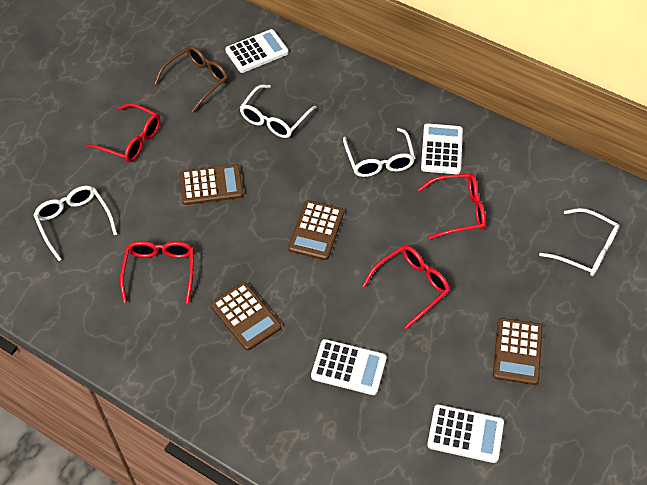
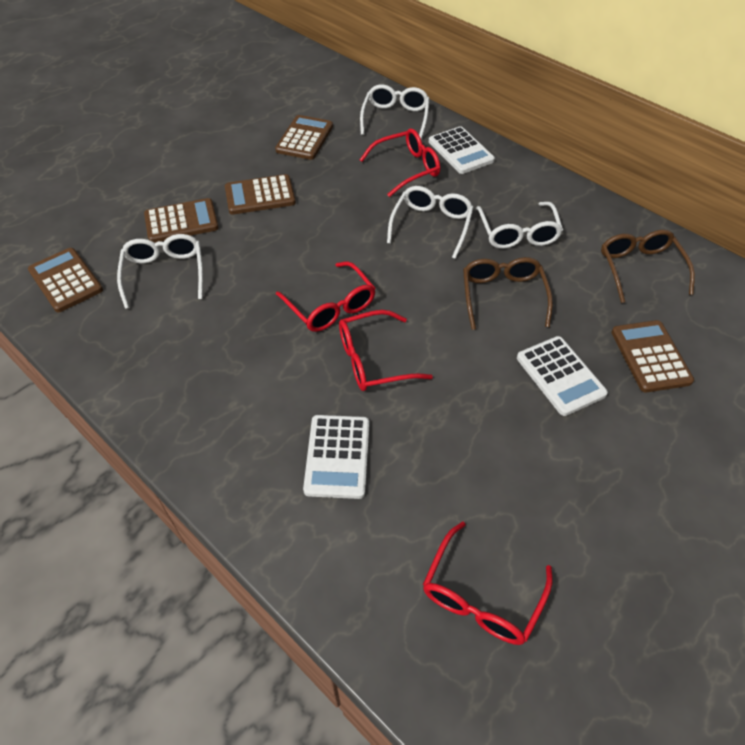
brown calculator: [180,164,243,205] [211,282,281,351] [288,200,344,260] [493,318,543,385] = 4 -> [28,248,103,312] [144,198,219,243] [225,174,296,215] [275,115,333,160] [612,320,694,392] = 5
brown glasses: [154,46,228,113] = 1 -> [463,257,553,330] [601,230,695,303] = 2
white calculator: [225,29,289,73] [311,339,387,395] [421,123,463,174] [427,404,504,463] = 4 -> [303,415,370,499] [429,126,495,174] [517,336,608,416] = 3

